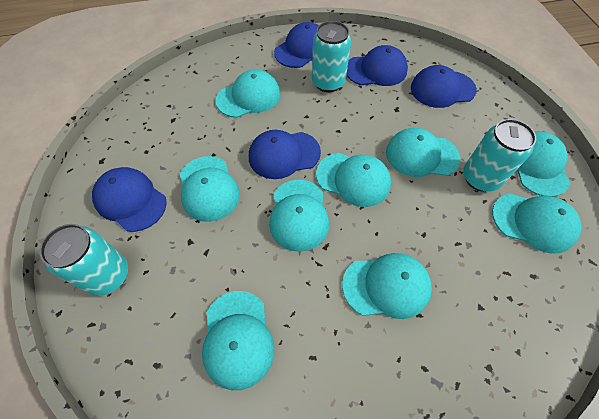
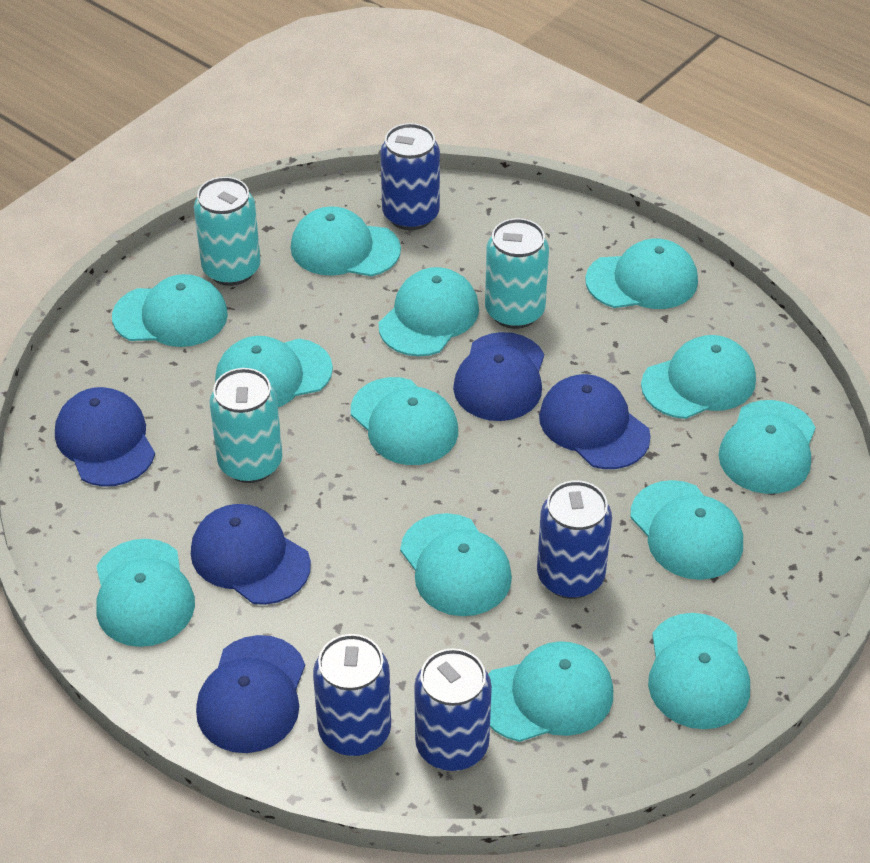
blue can: none = 0 -> [313,634,391,756] [380,123,440,230] [414,648,492,771] [537,481,612,599] = 4
turquoise cap: [180,156,240,222] [202,291,274,390] [216,69,281,118] [269,180,329,252] [316,153,391,207] [342,253,432,319] [386,128,460,177] [492,194,582,254] [516,131,571,197] = 9 -> [96,539,195,647] [112,274,228,347] [215,336,333,407] [291,206,401,277] [351,377,458,465] [379,267,479,356] [400,513,512,616] [488,641,613,742] [585,239,698,309] [630,480,743,580] [641,335,756,419] [648,613,750,729] [719,400,816,494] = 13

